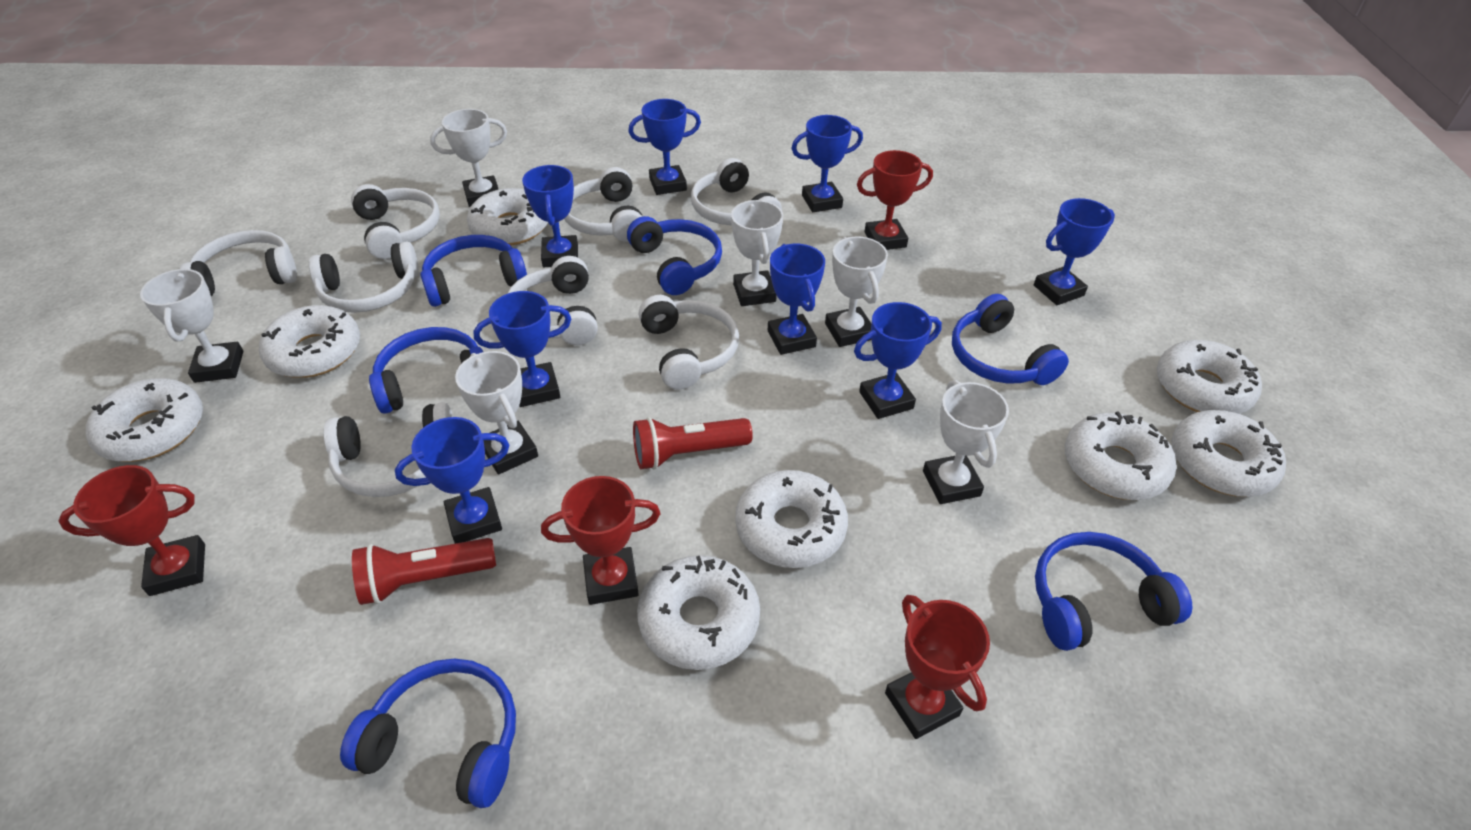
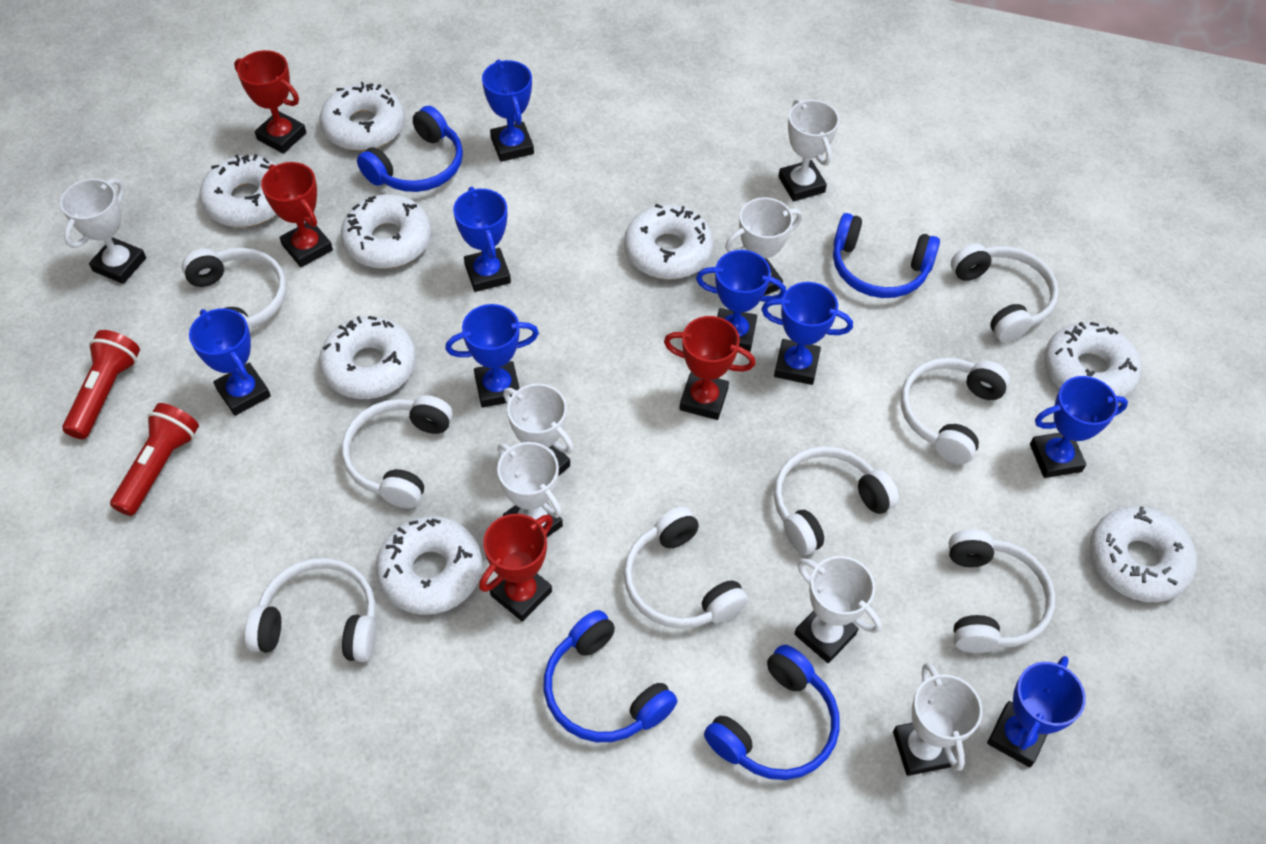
blue headphones: [340,658,516,808] [369,327,483,414] [420,235,527,307] [627,216,722,295] [952,294,1069,385] [1035,532,1192,651] = 6 -> [357,106,463,192] [544,610,678,742] [704,645,840,780] [833,213,940,298] = 4
white trophy: [140,268,243,383] [430,109,507,207] [455,351,538,474] [731,200,783,306] [825,237,888,347] [923,380,1009,504] = 6 -> [60,178,146,284] [497,442,563,537] [503,384,574,476] [725,197,802,296] [778,99,840,201] [794,556,882,663] [893,662,982,776] = 7

